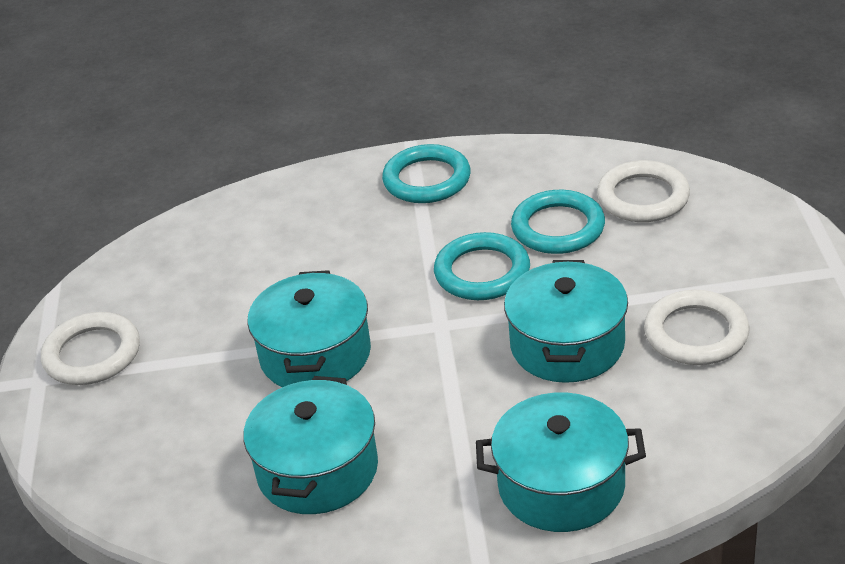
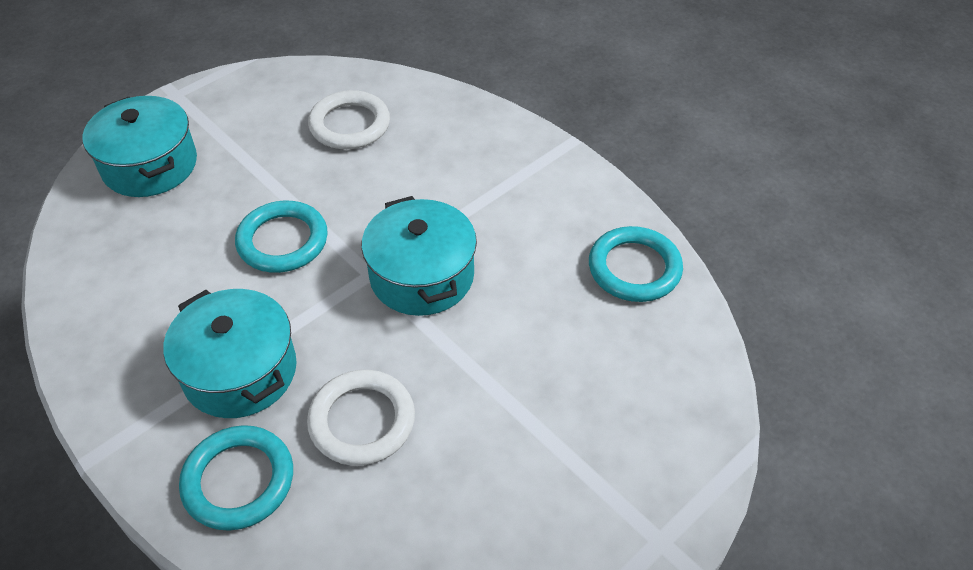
turquoise pot: [243,376,378,514] [248,270,371,387] [476,393,646,532] [504,260,628,383] = 4 -> [82,96,197,197] [163,289,297,418] [361,196,477,316] = 3
white ring: [41,312,140,385] [597,160,690,222] [644,290,749,365] = 3 -> [307,370,415,466] [308,90,390,149] = 2

